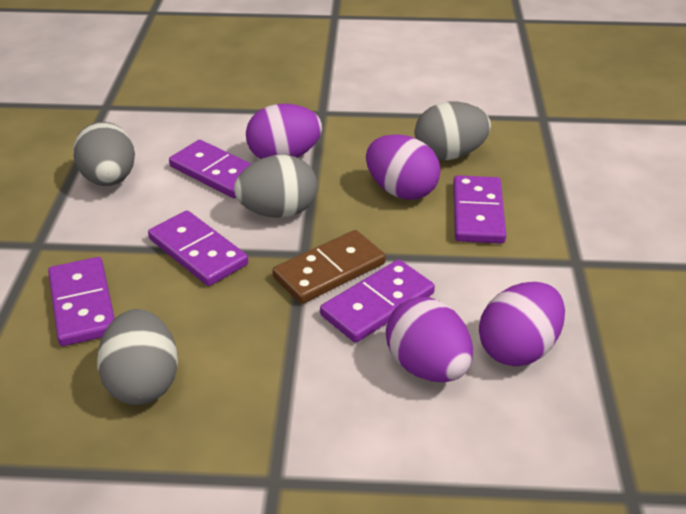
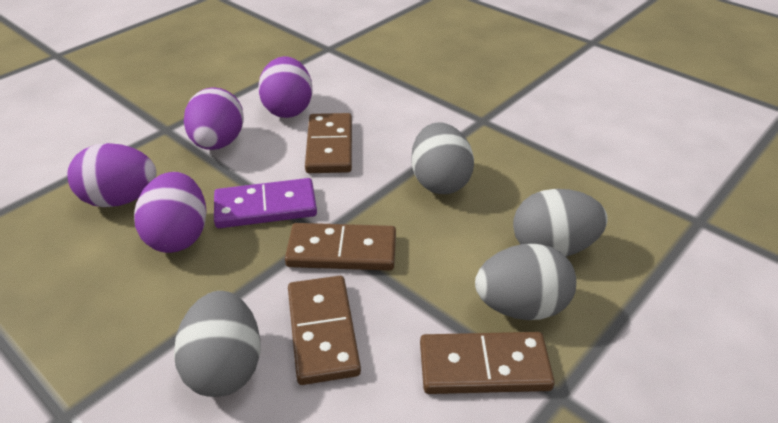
brown domino: [272,230,386,304] = 1 -> [285,223,396,271] [288,276,361,385] [305,113,352,173] [420,332,555,394] = 4
purple domino: [48,257,115,346] [148,211,248,286] [169,140,251,198] [320,260,435,343] [453,175,506,244] = 5 -> [214,178,317,228] = 1

